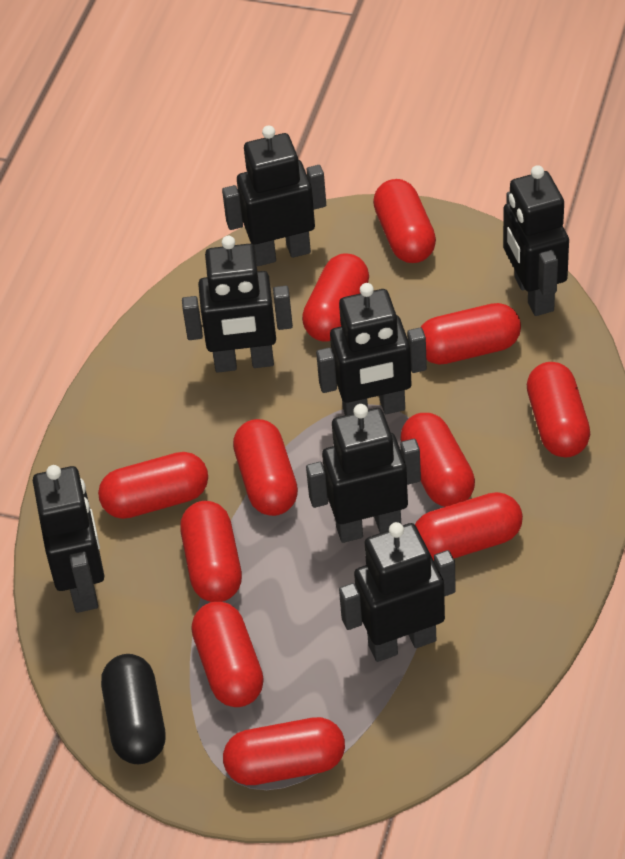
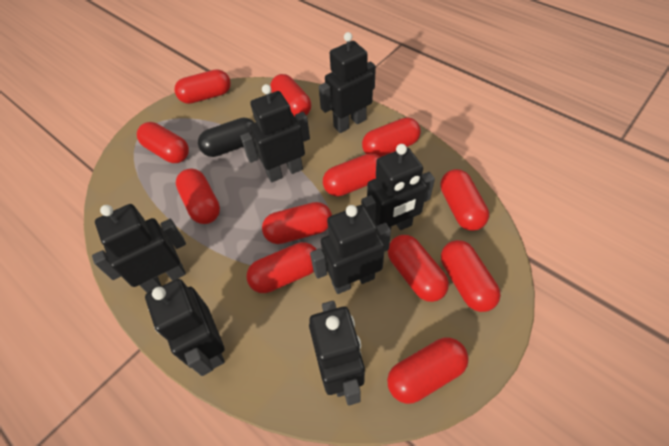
red capsule: [98,452,208,519] [180,501,242,602] [191,601,264,707] [223,717,345,785] [233,419,298,516] [302,253,369,342] [373,179,436,263] [400,413,475,507] [415,492,523,560] [421,303,521,364] [527,362,590,457] = 11 -> [137,122,189,163] [174,69,231,104] [176,168,220,224] [246,242,317,293] [262,202,332,244] [270,74,311,117] [323,153,380,196] [362,117,421,157] [387,337,469,404] [388,235,449,302] [440,169,489,231] [441,240,501,312] = 12

